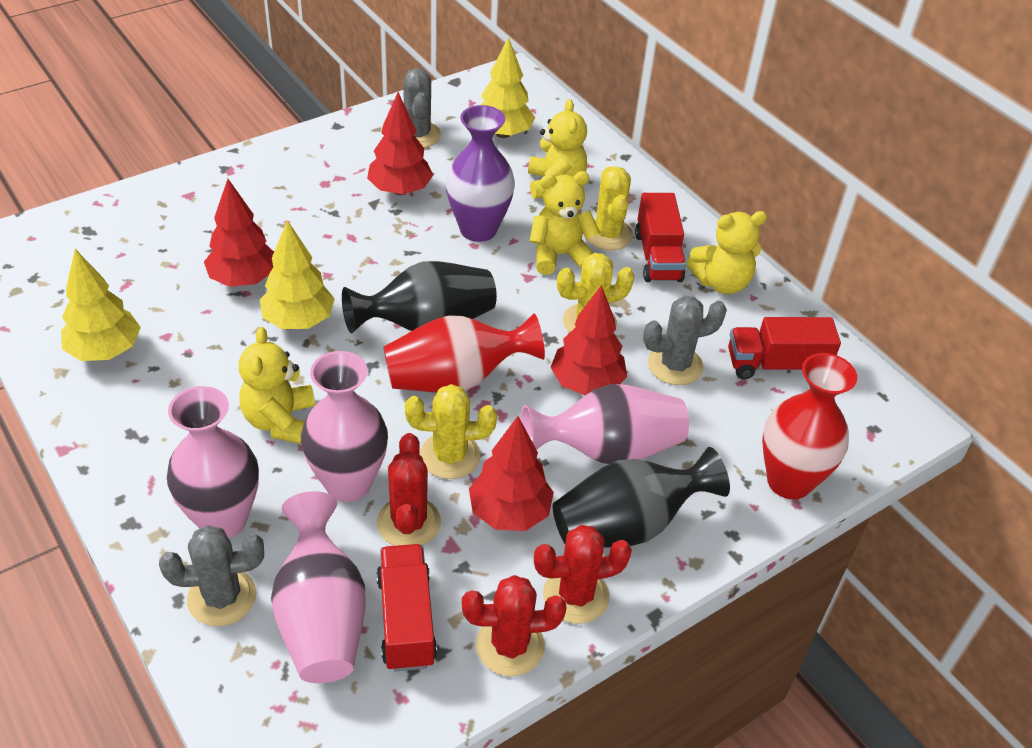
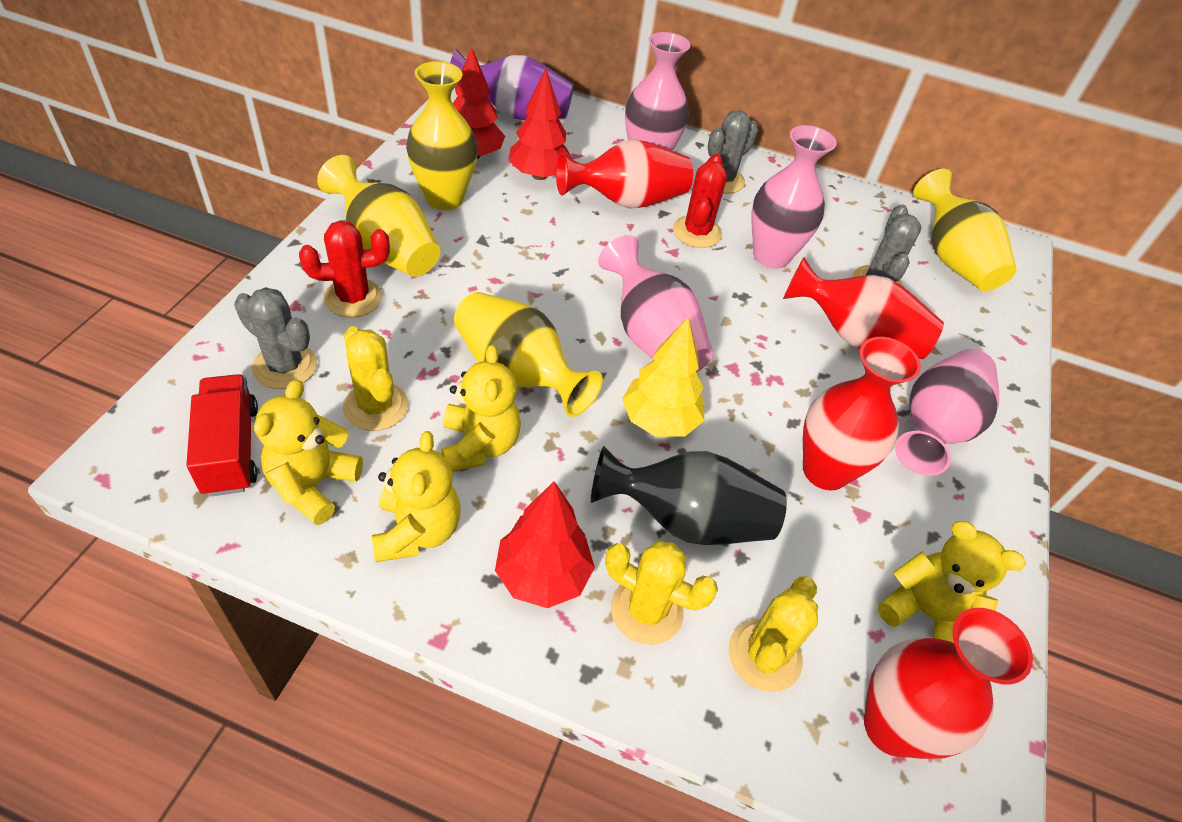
black vase: [342,261,497,333] [553,447,730,547] = 2 -> [591,446,787,545] = 1
red cactus: [377,433,441,546] [462,575,567,676] [534,525,632,624] = 3 -> [299,220,390,318] [673,154,727,248] = 2
red tree: [204,179,274,287] [367,92,433,195] [469,416,554,531] [550,285,627,395] = 4 -> [453,47,505,159] [495,481,595,608] [508,68,572,180] = 3
red truck: [376,544,437,672] [635,193,686,282] [728,317,841,379] = 3 -> [186,374,258,496] = 1
red vase: [384,313,545,393] [762,353,857,499] = 2 -> [556,140,693,208] [783,257,944,359] [803,337,921,490] [864,608,1033,759] = 4
yellow tree: [61,249,141,361] [260,220,335,329] [481,37,535,138] = 3 -> [622,318,704,437] = 1
yellow vase: none = 0 -> [317,155,440,277] [406,61,478,210] [454,292,603,417] [913,169,1017,291] = 4

